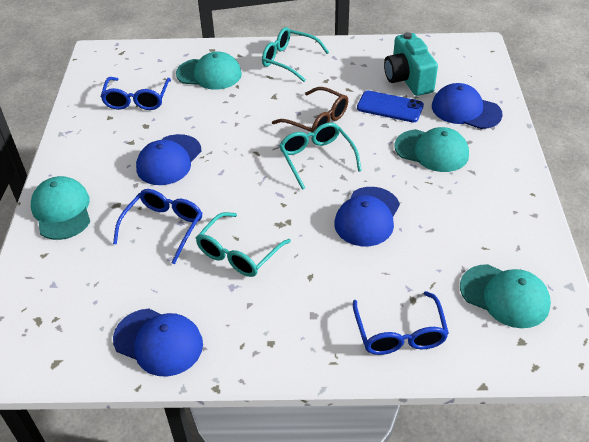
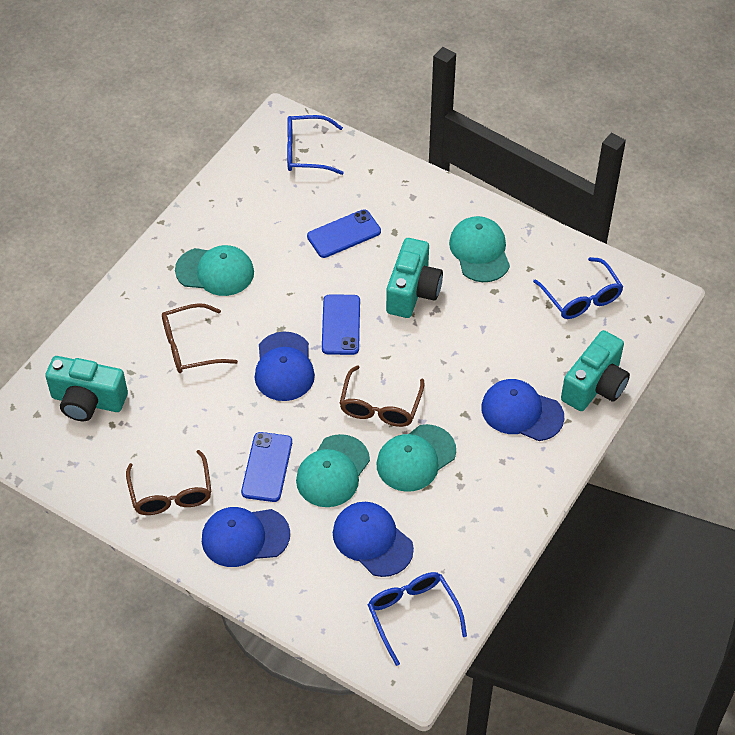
blue phone: [357,91,424,123] = 1 -> [241,432,292,502] [307,209,381,258] [322,294,360,355] = 3
brown glasses: [272,87,348,132] = 1 -> [126,450,211,515] [162,303,238,373] [339,365,424,427] = 3
turquoise camera: [384,32,438,96] = 1 -> [45,356,128,421] [386,238,443,318] [561,330,630,411] = 3
turquoise glasses: [196,212,291,277] [262,27,329,82] [279,123,362,190] = 3 -> none = 0

